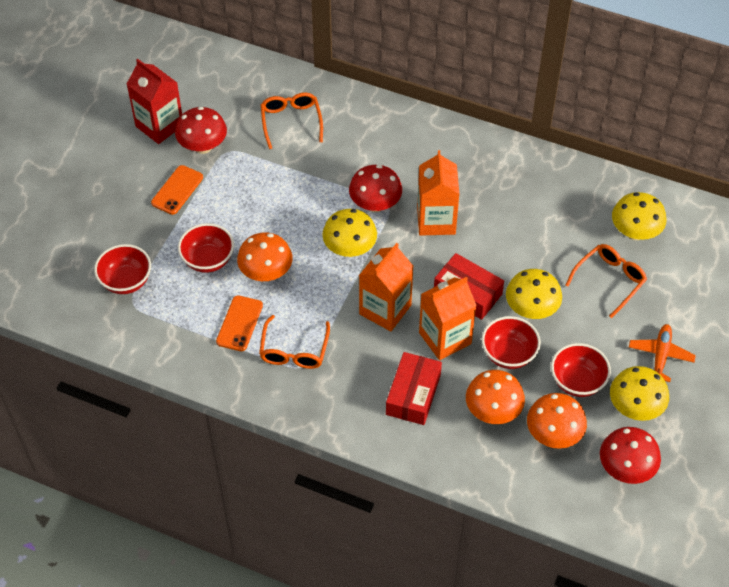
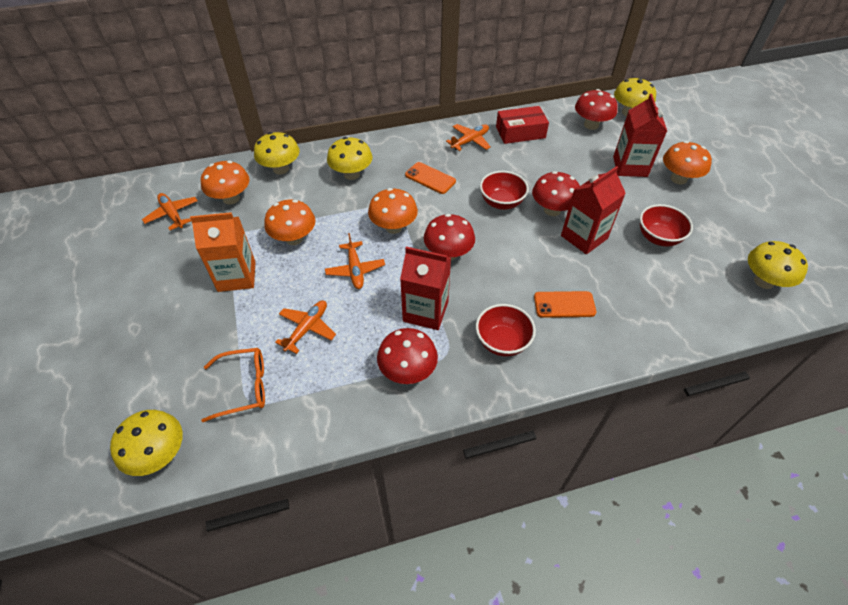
orange carton: [359,243,413,331] [417,150,459,236] [419,277,477,360] = 3 -> [190,212,255,292] = 1
orange glasses: [259,315,330,369] [261,93,323,149] [565,244,647,318] = 3 -> [201,348,265,422] = 1
orange mushroom: [237,232,292,281] [466,370,525,424] [527,393,587,449] = 3 -> [201,161,250,205] [264,200,315,245] [368,188,418,234] [663,141,712,185] = 4
orange plane: [629,324,696,382] = 1 -> [142,193,198,230] [275,301,336,354] [325,233,385,289] [446,124,490,151] = 4
red bowl: [94,244,151,294] [178,223,234,273] [482,316,541,369] [551,343,611,397] = 4 -> [476,304,536,357] [480,171,529,210] [640,204,693,247] = 3
red box: [386,352,442,425] [434,253,504,320] = 2 -> [496,106,549,144] = 1
red carton: [127,59,182,144] = 1 -> [400,247,451,330] [561,166,626,254] [613,94,667,177] = 3
red mushroom: [175,107,227,154] [349,165,402,212] [600,427,661,484] = 3 -> [377,328,438,384] [424,214,475,260] [532,171,580,216] [575,89,618,130] = 4
yellow mushroom: [322,209,377,257] [506,269,562,319] [610,366,669,421] [612,192,666,240] = 4 -> [110,410,183,476] [254,132,300,174] [327,137,373,180] [614,77,656,116] [748,241,808,289] = 5

